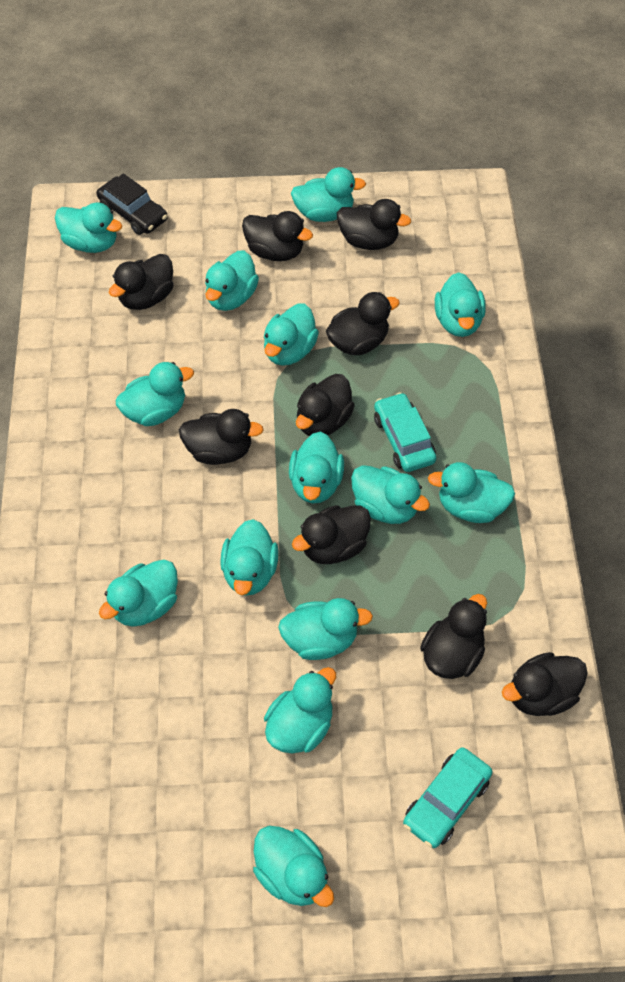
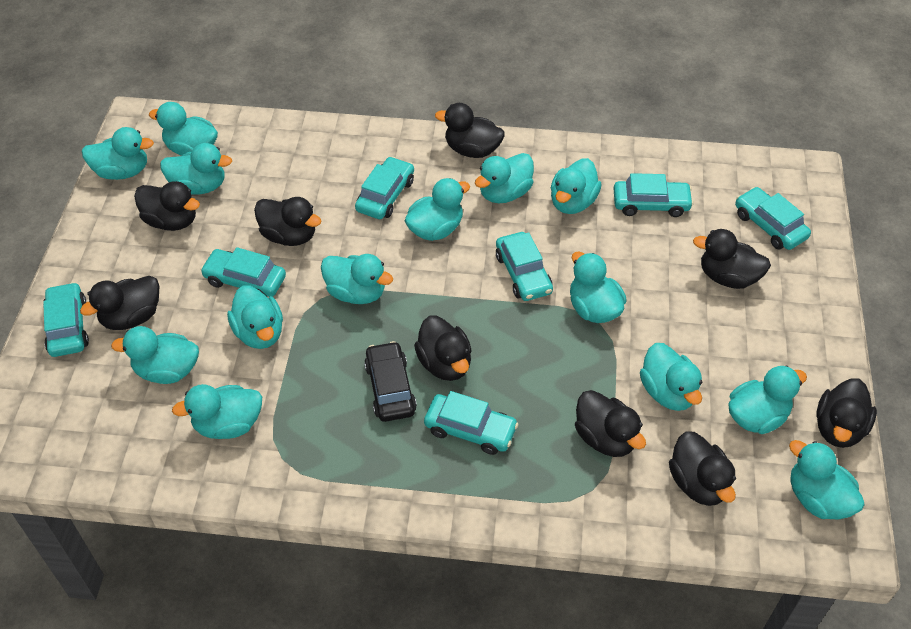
turquoise car: [374,392,436,472] [403,747,493,848] = 2 -> [43,282,89,357] [200,247,286,297] [355,157,414,219] [424,391,519,455] [496,232,553,301] [614,173,694,217] [735,187,811,250] = 7

